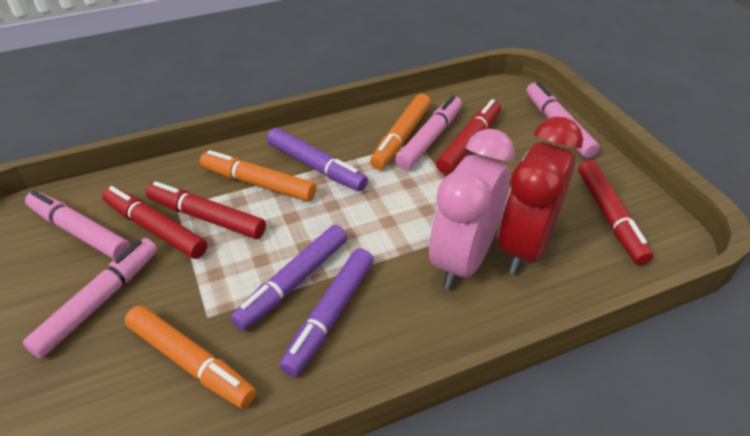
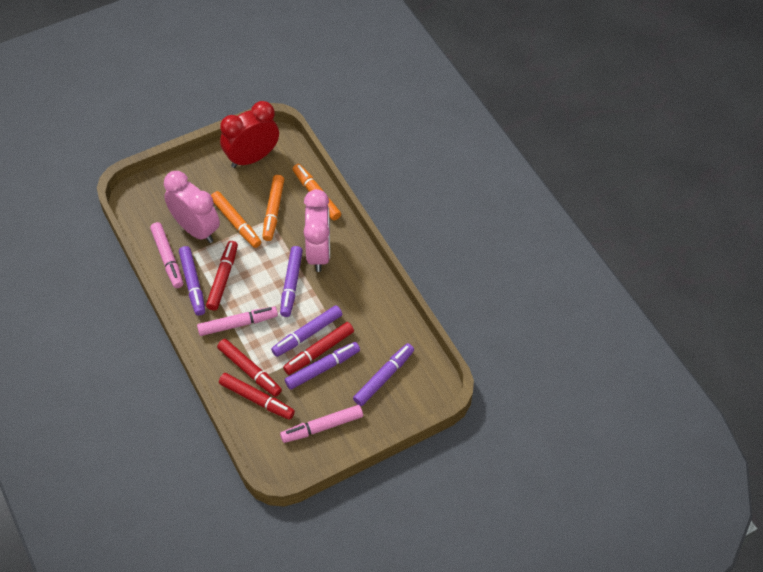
pink clock: [429,129,515,290] = 1 -> [164,171,220,243] [304,189,330,272] = 2
pink marker: [23,238,157,358] [25,191,130,260] [395,95,462,170] [526,82,600,158] = 4 -> [150,222,183,288] [197,307,278,336] [280,405,363,443] = 3
purple marker: [231,225,347,331] [267,128,368,191] [280,248,374,377] = 3 -> [179,246,205,316] [271,305,342,357] [280,246,303,317] [285,342,360,390] [353,343,414,406] = 5

